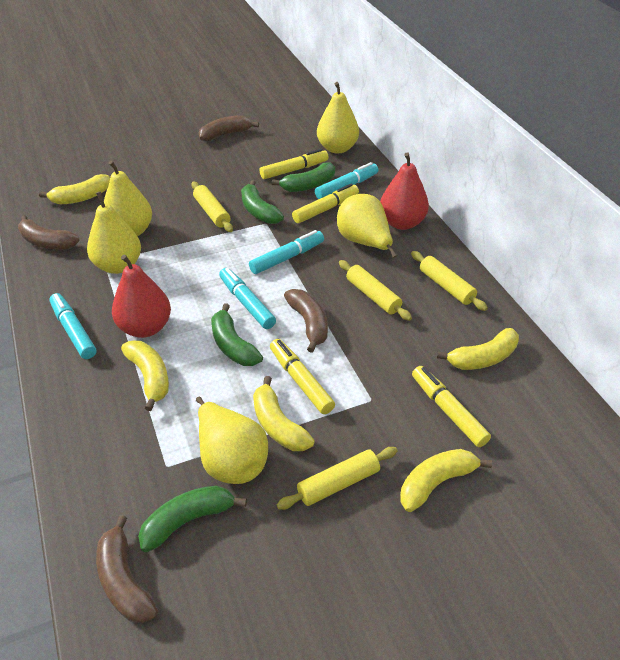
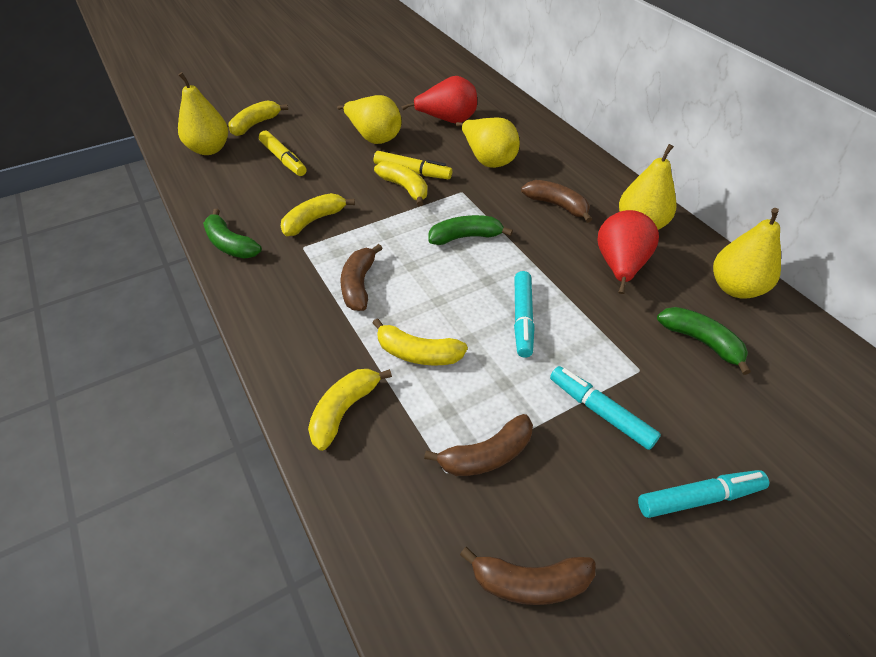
green banana: [138,486,247,552] [211,303,263,366] [241,180,284,224] [272,163,335,192] = 4 -> [203,209,262,258] [428,215,513,245] [657,307,751,375] = 3
turquoise marker: [49,293,96,359] [219,268,276,329] [249,230,324,274] [315,162,379,199] = 4 -> [514,271,535,358] [550,366,661,450] [638,470,769,518] = 3
yellow marker: [260,149,329,179] [270,339,335,414] [292,183,359,223] [412,366,491,447] = 4 -> [259,130,306,176] [374,151,452,179] = 2
yellow rolling pin: [191,182,233,232] [277,447,397,510] [339,260,412,321] [411,251,488,311] = 4 -> none = 0

